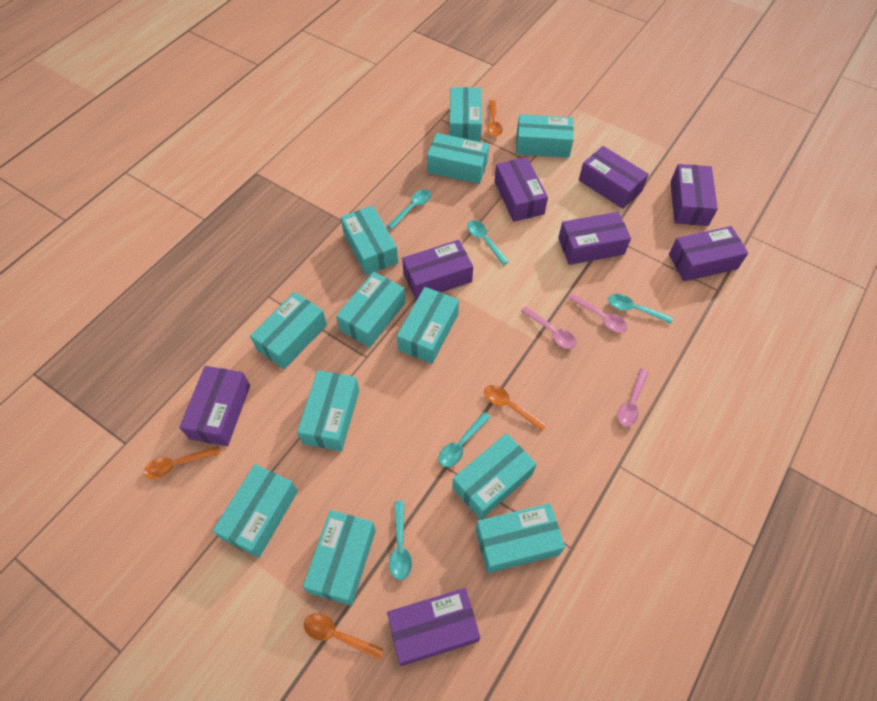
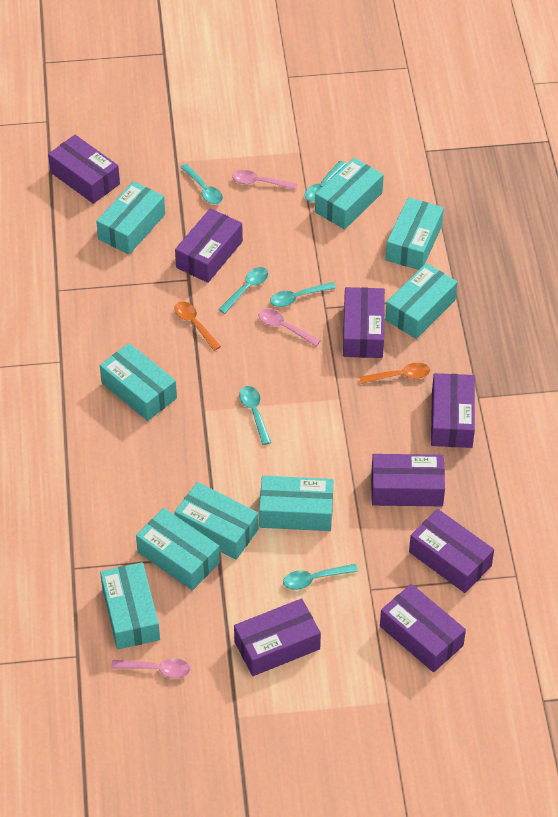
orange spoon: [144,446,220,479] [304,613,383,660] [484,385,547,431] [487,100,503,137] = 4 -> [174,301,221,351] [359,363,430,384] = 2
turquoise box: [213,464,298,558] [250,292,327,369] [297,370,359,451] [303,510,376,606] [336,272,405,348] [341,205,398,275] [397,287,459,364] [427,133,489,184] [449,87,482,142] [452,433,537,520] [476,503,565,573] [516,114,574,158] = 12 -> [96,181,165,254] [100,343,177,421] [100,562,160,649] [136,508,220,591] [175,482,258,560] [259,476,333,531] [315,158,384,229] [385,263,458,339] [386,197,444,270] = 9
turquoise spoon: [387,189,431,230] [389,501,412,580] [438,412,491,467] [467,220,509,265] [608,294,673,324] = 5 -> [181,164,223,204] [218,267,268,314] [239,386,271,445] [270,282,336,307] [283,564,358,590] [305,161,346,202] = 6

